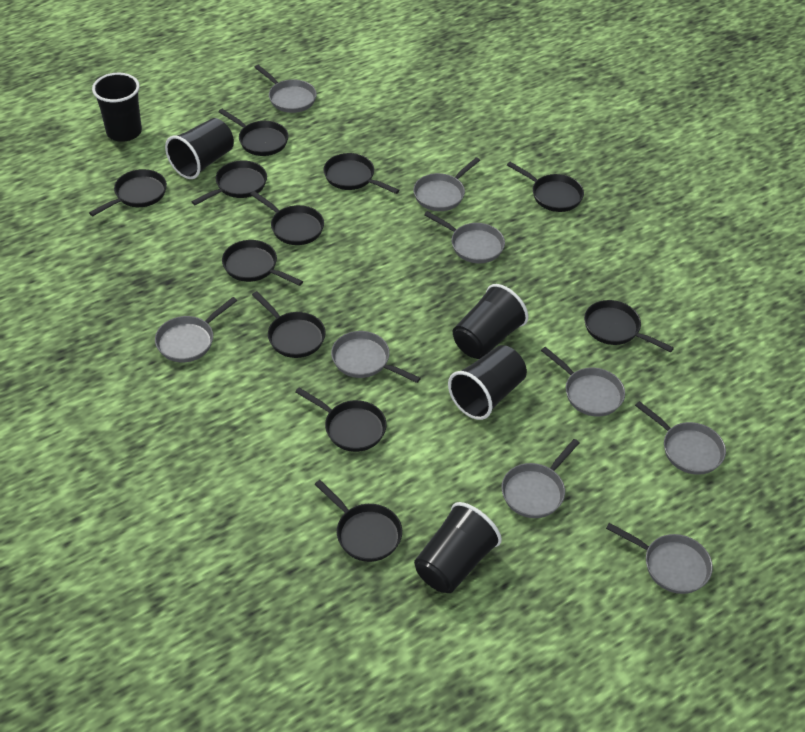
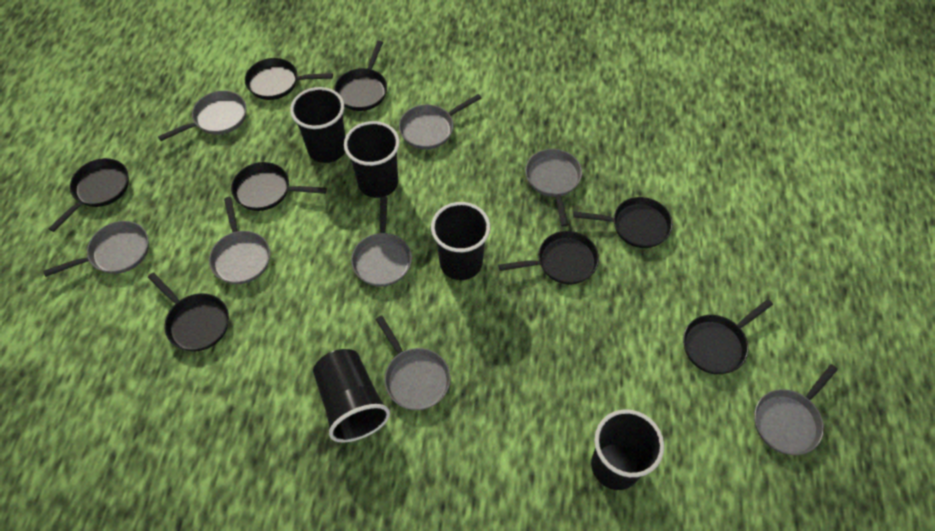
black pan: [89,169,167,216] [192,160,267,205] [218,109,289,156] [222,240,303,286] [250,191,324,245] [252,291,326,358] [295,387,387,452] [315,480,402,562] [323,153,399,194] [507,162,584,212] [584,300,674,352] = 11 -> [49,158,129,232] [148,272,229,351] [231,162,327,211] [245,58,333,100] [334,41,387,111] [498,231,599,284] [573,197,673,248] [683,299,773,374] = 8
grey pan: [155,297,237,362] [254,65,317,113] [331,331,421,383] [413,157,480,211] [424,211,505,263] [501,439,579,518] [541,347,625,417] [606,523,713,594] [635,401,726,475] = 9 -> [43,221,149,277] [158,91,247,141] [209,197,270,284] [351,197,412,287] [375,315,451,410] [399,94,482,150] [525,149,582,227] [755,364,838,455] = 8

